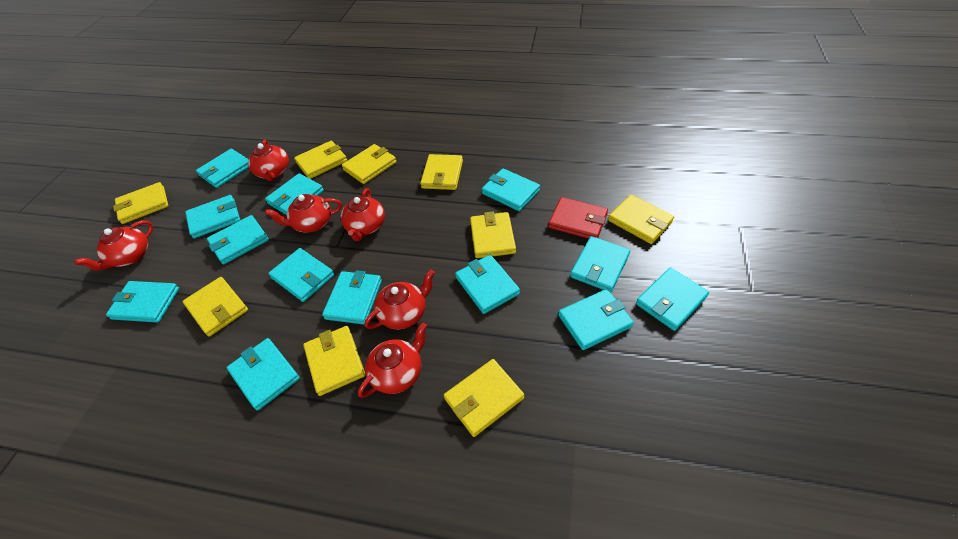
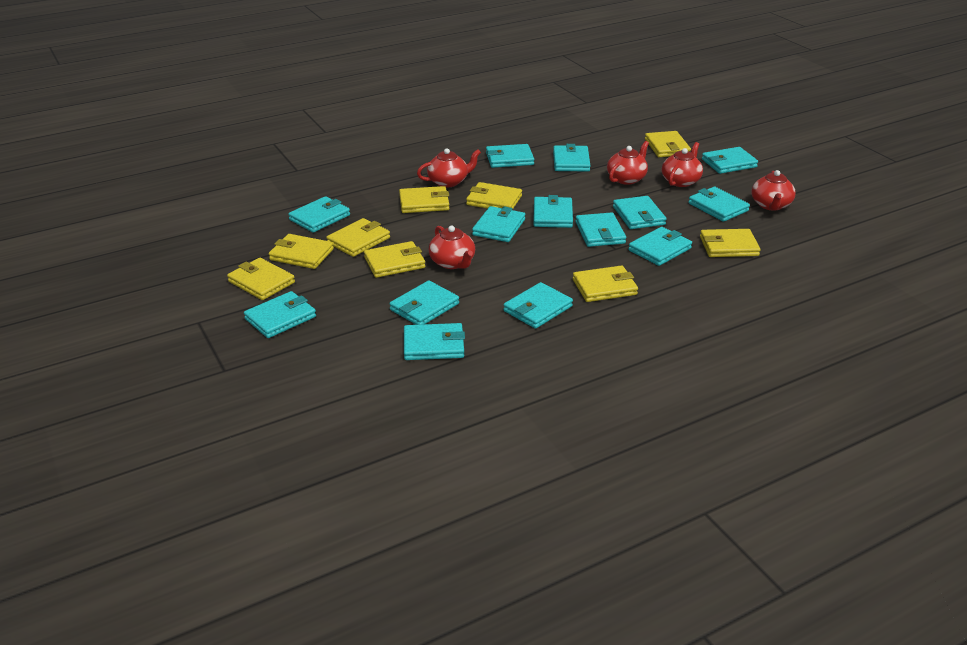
red teapot: [75,220,153,270] [248,139,289,181] [265,194,342,233] [341,188,385,241] [358,323,427,398] [365,269,435,329] = 6 -> [417,148,481,187] [429,225,475,269] [607,141,649,185] [662,142,703,187] [751,170,796,211] = 5
red wallet: [548,197,608,239] = 1 -> none = 0
turquoise wallet: [106,281,179,323] [185,195,240,239] [196,149,249,188] [207,215,269,265] [227,338,300,411] [265,173,324,215] [268,248,334,302] [322,270,382,325] [455,255,520,314] [482,168,540,211] [558,289,634,350] [570,236,630,292] [636,267,709,331] = 13 -> [244,291,316,338] [288,196,350,232] [389,280,459,325] [404,323,465,360] [472,206,525,242] [486,144,534,168] [503,282,573,329] [533,195,573,228] [553,144,590,172] [575,212,626,247] [613,196,666,229] [628,227,692,266] [689,187,750,222] [702,147,758,174] = 14

